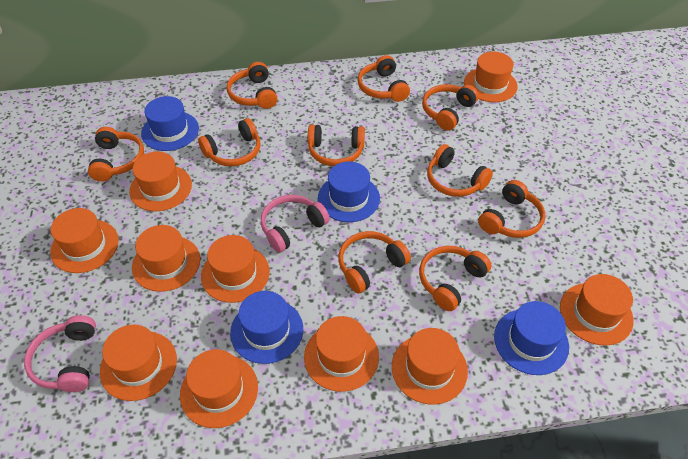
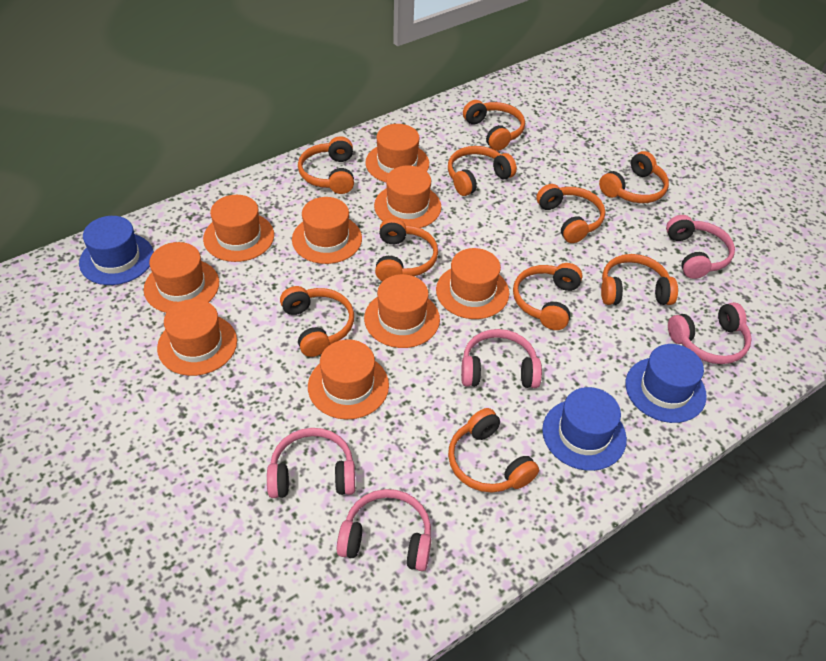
blue hat: [141,96,199,151] [230,291,303,364] [318,162,380,222] [494,301,569,375] = 4 -> [79,216,154,285] [542,387,627,471] [625,344,707,423] = 3
orange hat: [50,208,119,273] [100,325,177,401] [129,151,192,211] [132,225,200,292] [180,349,258,428] [201,235,270,303] [304,316,379,392] [392,328,468,405] [464,52,518,102] [560,274,634,346] = 10 -> [144,242,219,313] [157,299,237,376] [203,195,274,262] [292,197,362,264] [308,339,389,419] [364,274,440,348] [365,124,429,182] [374,165,441,228] [436,248,509,319] = 9
pink headphones: [24,315,96,392] [261,195,330,253] = 2 -> [267,428,355,498] [337,489,432,571] [461,329,542,388] [666,215,735,279] [668,302,752,364] = 5

